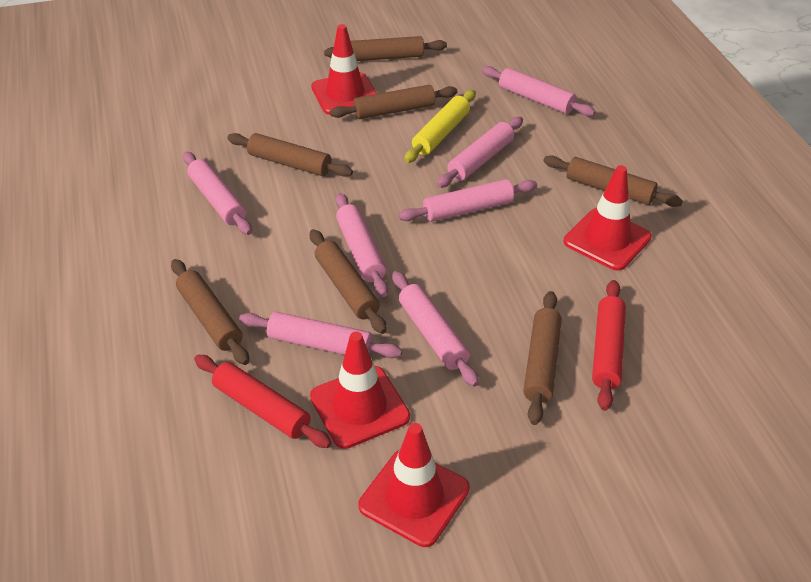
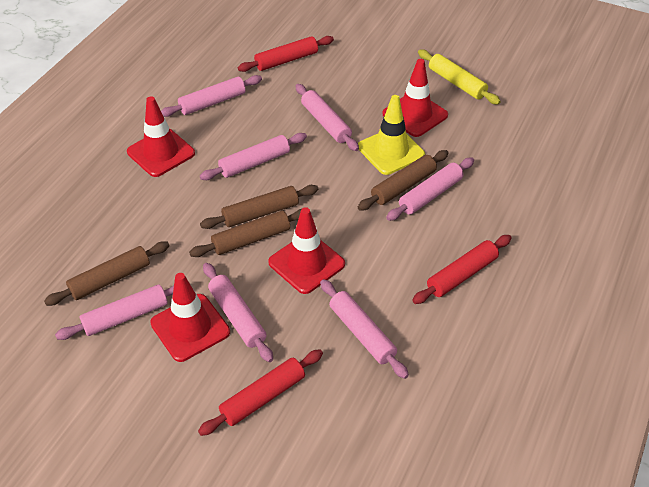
brown rolling pin: [171,259,249,365] [227,133,353,177] [310,229,387,334] [324,36,447,61] [330,85,457,119] [523,291,562,425] [543,155,683,207] = 7 -> [44,241,170,306] [189,209,301,257] [200,185,319,229] [358,150,449,211] = 4
red rolling pin: [194,355,332,448] [592,280,626,411] = 2 -> [198,349,323,436] [238,36,334,72] [412,235,511,304] = 3
yellow traffic cone: none = 0 -> [358,95,425,175] = 1

